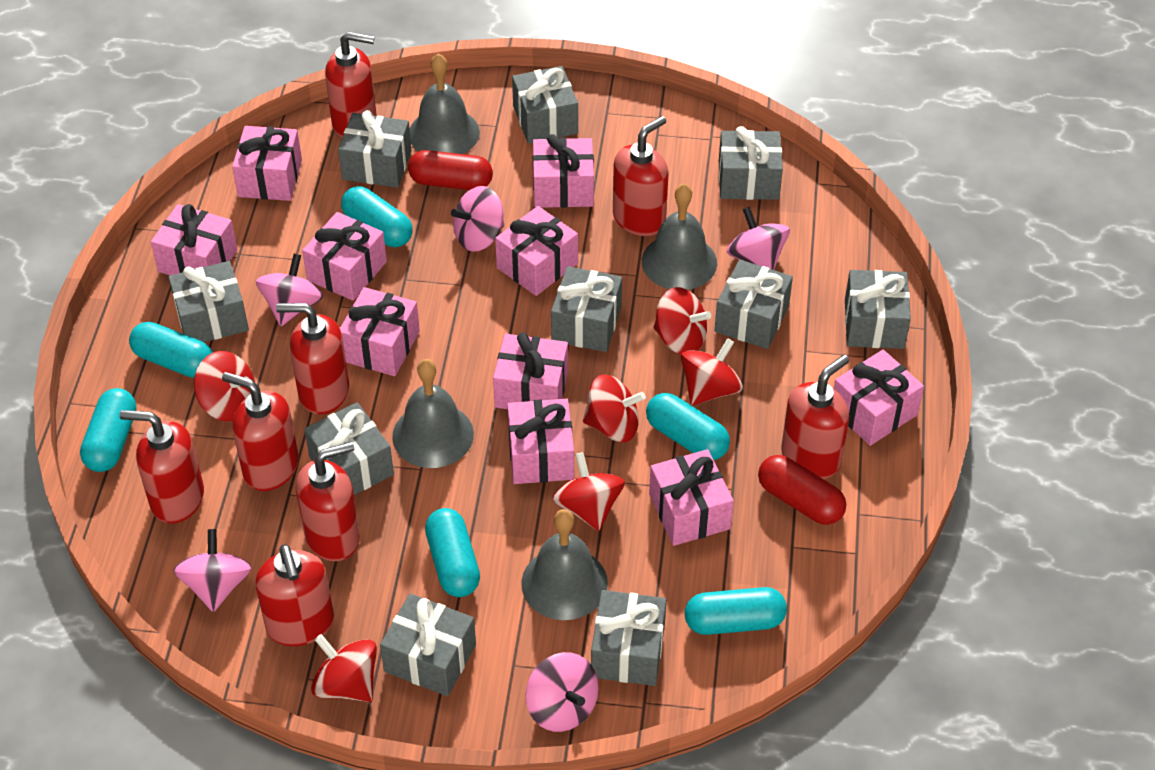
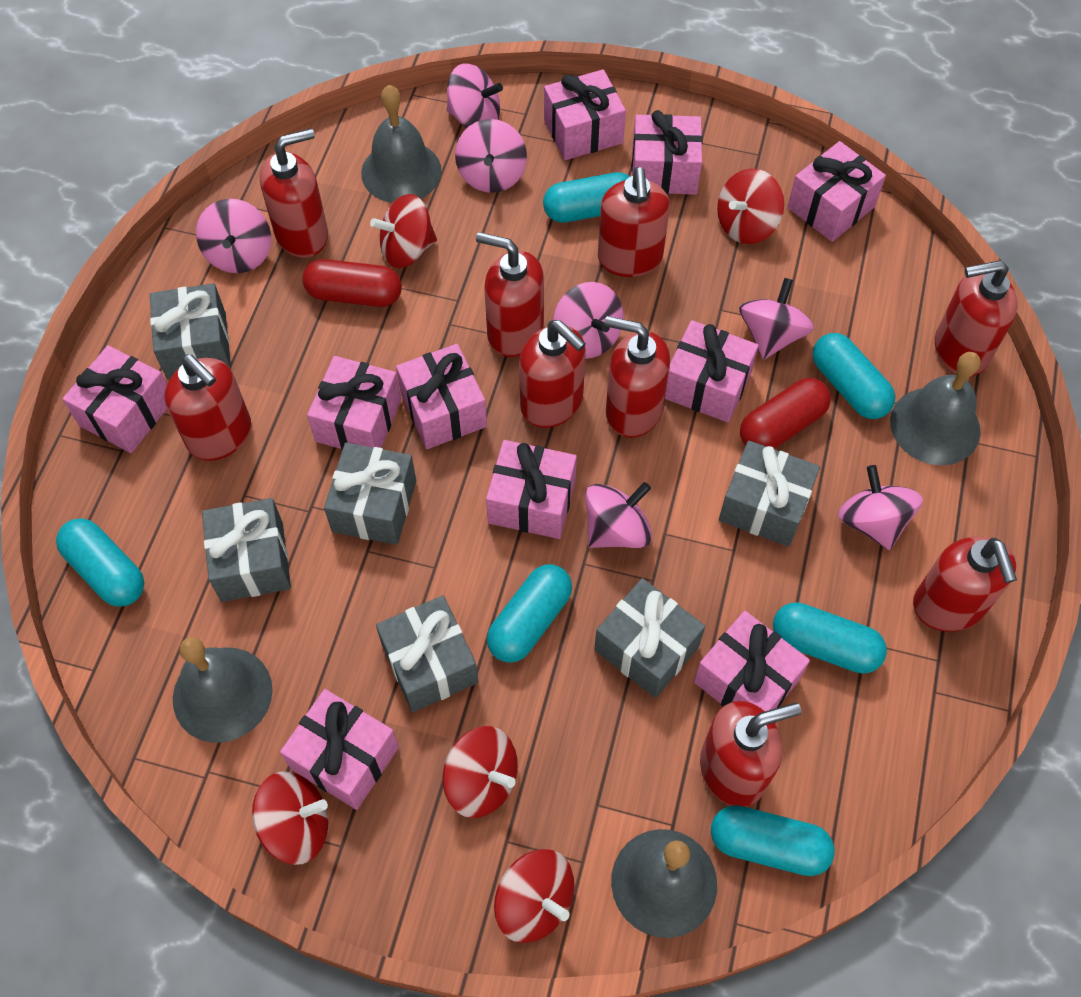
grey gift: [168,261,249,342] [304,402,394,495] [338,110,412,188] [380,593,476,696] [512,66,578,144] [551,266,622,352] [591,590,666,686] [714,260,793,349] [719,126,783,200] [845,270,911,349] = 10 -> [150,283,231,379] [202,498,291,602] [324,443,416,545] [376,595,478,712] [594,578,705,698] [719,440,820,547] = 6
pink spinning top: [173,529,252,612] [256,254,323,326] [451,186,504,252] [526,652,598,732] [727,207,790,270] = 5 -> [196,199,271,273] [447,64,503,128] [455,119,527,193] [553,282,624,359] [585,482,652,548] [739,278,814,360] [838,465,923,550] = 7
red soap dispenser: [120,410,204,524] [222,372,299,491] [255,544,334,646] [276,303,349,414] [296,441,360,561] [325,31,377,138] [613,116,669,236] [781,355,849,479] = 8 -> [165,354,251,461] [260,128,328,258] [476,232,544,357] [519,320,586,428] [598,167,670,277] [605,316,670,438] [700,701,801,807] [913,537,1017,632] [935,260,1018,376] = 9
red spinning top: [194,351,255,421] [311,634,377,702] [552,452,625,531] [583,374,646,442] [653,287,711,355] [681,338,743,406] = 6 -> [252,772,328,865] [370,194,437,268] [443,726,518,818] [494,849,575,943] [717,169,784,244] = 5

